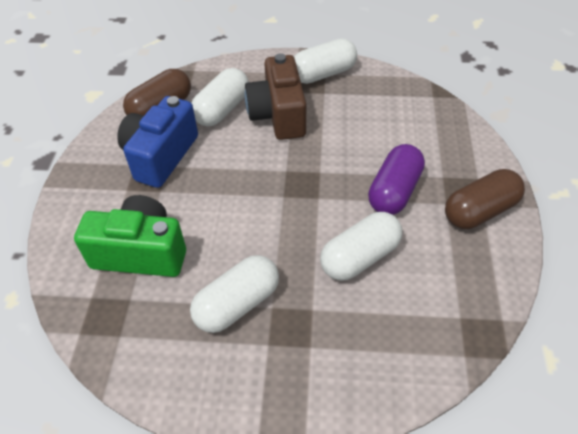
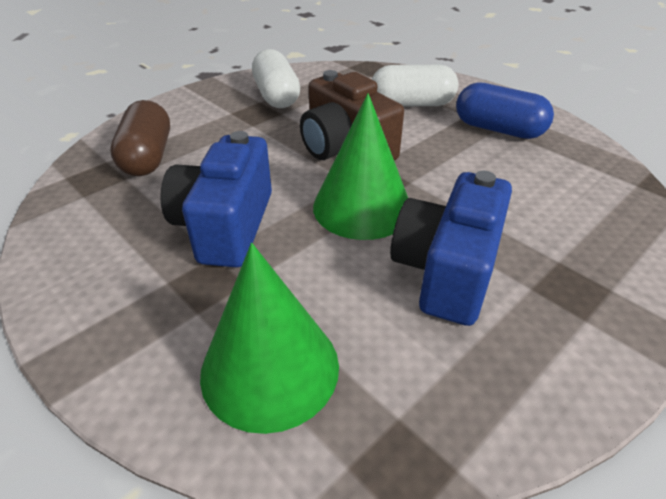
blue camera: [117,96,198,188] = 1 -> [160,131,272,267] [390,171,512,326] = 2
blue capsule: none = 0 -> [456,82,554,139] = 1
brown capsule: [123,69,191,115] [445,169,525,229] = 2 -> [110,100,170,176] = 1
green camera: [74,195,186,277] = 1 -> none = 0
green cone: none = 0 -> [200,243,339,434] [313,93,408,240] = 2
purple capsule: [368,144,425,215] = 1 -> none = 0
white capsule: [190,255,279,333] [191,68,249,126] [294,38,357,84] [320,212,402,281] = 4 -> [252,49,300,108] [372,65,459,106] = 2

